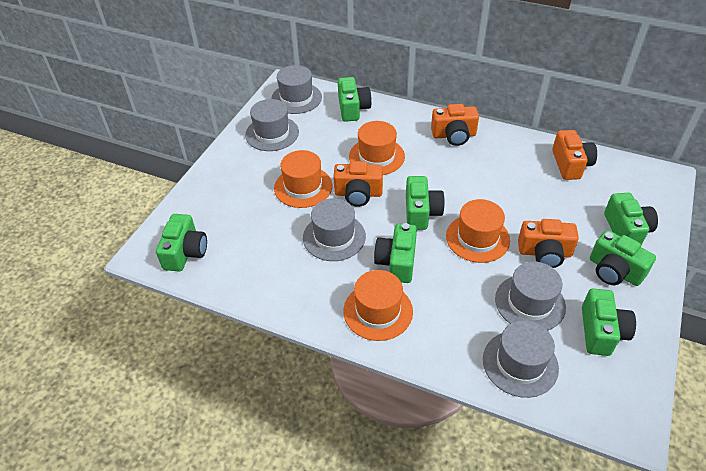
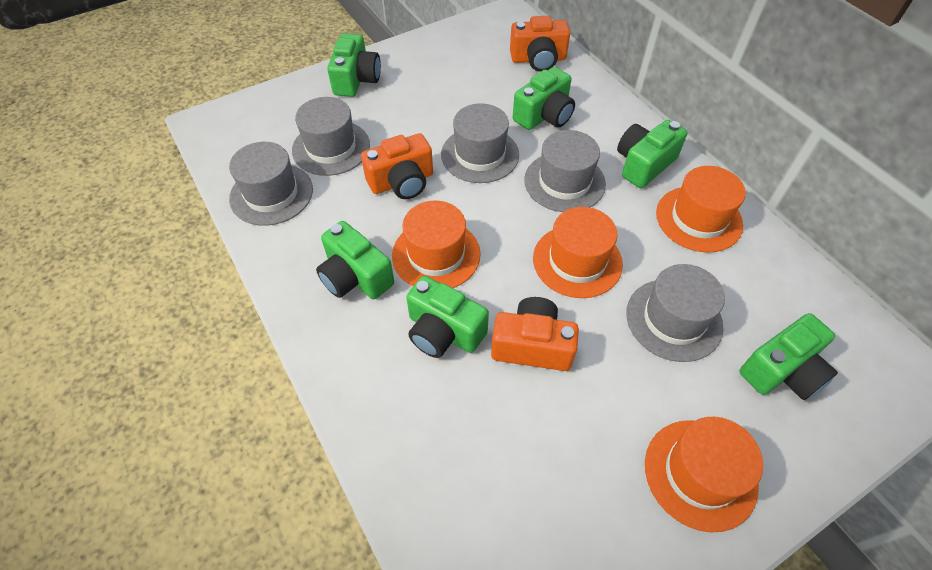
green camera: [156,214,207,272] [338,77,372,122] [374,223,417,283] [406,176,445,230] [582,288,636,356] [590,230,656,286] [604,193,658,246] = 7 -> [316,221,394,299] [327,33,381,97] [406,276,489,358] [513,67,575,130] [617,120,688,188] [739,313,838,400] = 6
orange camera: [333,161,383,207] [431,104,479,146] [518,219,579,268] [552,130,597,180] = 4 -> [361,133,433,199] [491,297,579,371] [510,16,570,72] = 3

